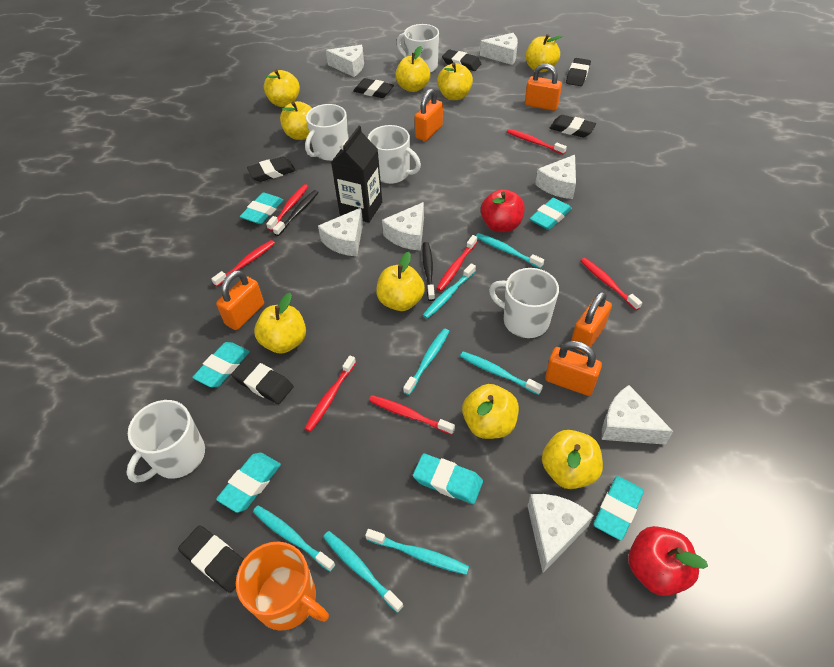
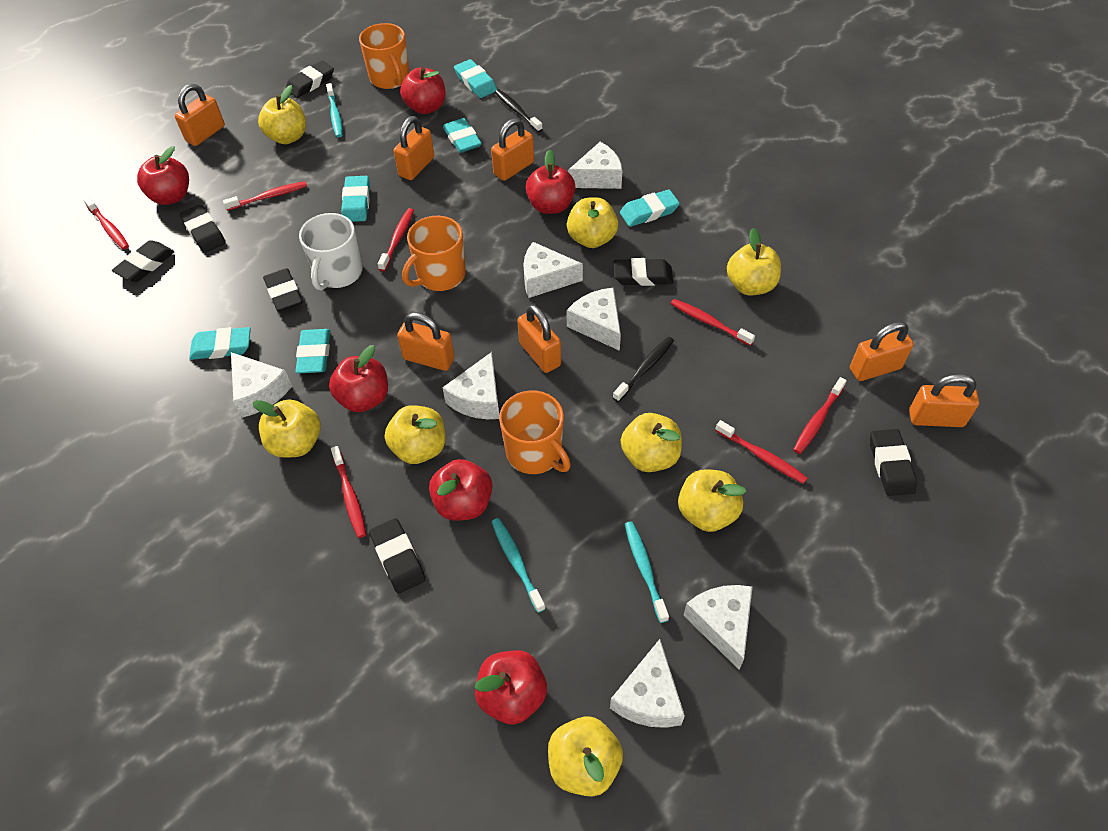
black carton: [331,126,382,223] = 1 -> none = 0
orange mug: [236,542,329,631] = 1 -> [359,23,410,89] [402,216,466,291] [499,390,571,474] = 3
orange padlock: [216,270,264,330] [414,89,443,141] [525,63,562,111] [545,341,602,396] [571,291,612,353] = 5 -> [175,84,225,146] [394,116,434,180] [397,312,454,371] [491,118,534,181] [517,305,561,373] [850,322,914,381] [909,374,979,427] = 7
red apple: [481,189,525,232] [628,526,708,596] = 2 -> [137,146,189,205] [329,345,388,412] [400,67,446,114] [429,459,492,521] [475,650,547,725] [526,150,576,214] = 6
turquoise toothbrush: [253,506,336,572] [323,531,403,613] [365,529,469,575] [403,328,449,395] [423,263,476,319] [460,351,543,395] [476,233,544,269] = 7 -> [326,83,343,137] [491,518,546,613] [625,521,669,623] = 3
white mug: [126,400,205,483] [305,104,349,161] [368,125,421,184] [396,24,439,73] [489,268,559,338] = 5 -> [299,213,363,290] = 1
yellow apple: [254,293,306,354] [264,69,300,107] [280,101,312,140] [376,252,425,311] [395,46,430,92] [437,62,473,100] [462,384,519,439] [526,34,562,72] [542,430,603,489] = 9 -> [253,399,321,457] [258,85,306,144] [385,405,446,464] [548,716,623,797] [567,197,618,248] [621,413,682,472] [678,469,746,532] [727,228,781,295] = 8

